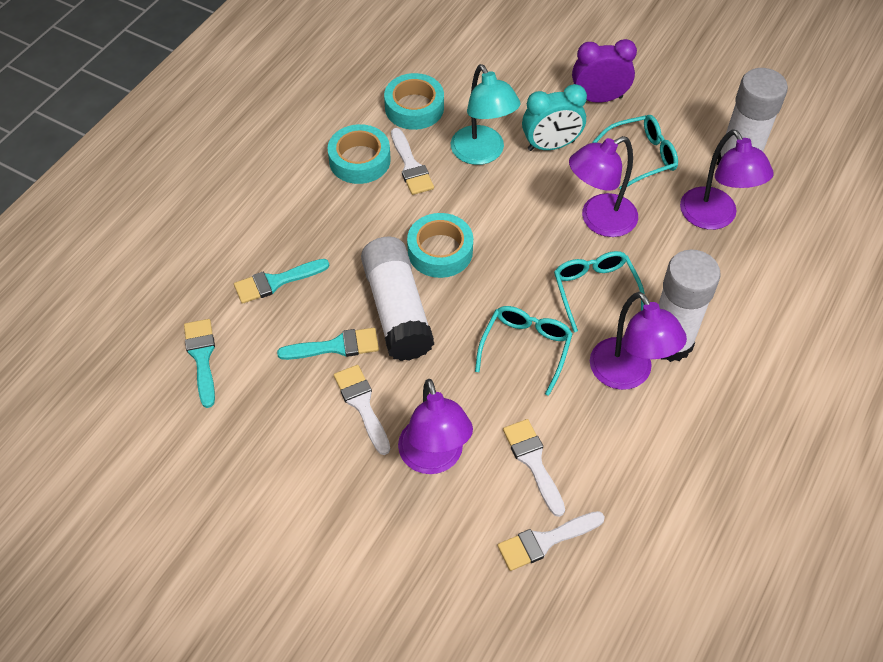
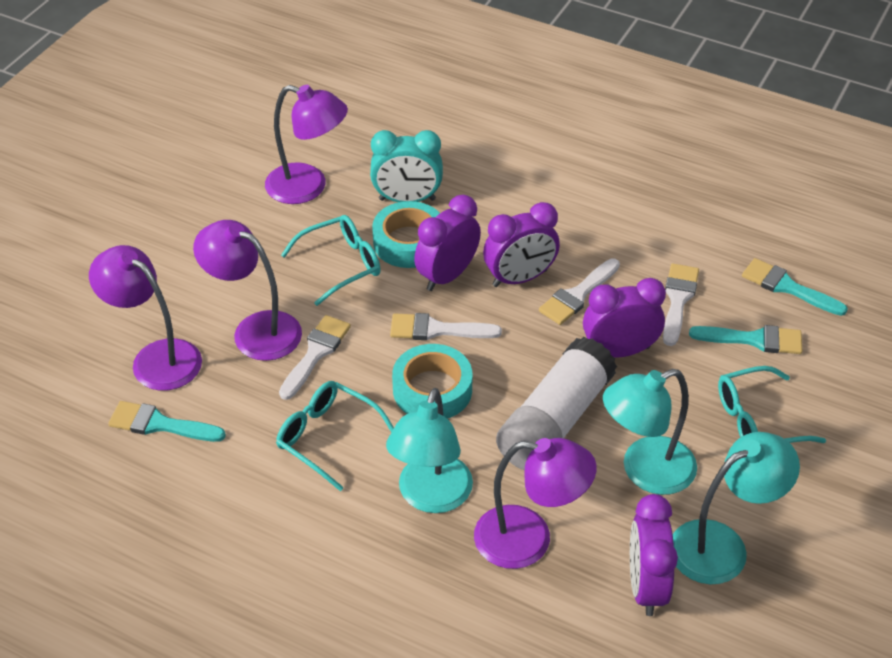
purple clock: [572,39,637,103] = 1 -> [414,195,481,291] [483,202,560,287] [583,278,666,358] [630,494,678,616] = 4
turquoise lamp: [451,64,521,165] = 1 -> [386,388,473,513] [603,369,697,495] [673,432,800,585] = 3
turquoise tape: [328,124,391,184] [384,73,444,130] [407,213,473,278] = 3 -> [372,201,440,268] [392,344,473,419] = 2
white glue stick: [361,237,434,361] [659,250,721,362] [717,68,788,165] = 3 -> [496,337,617,470] = 1

